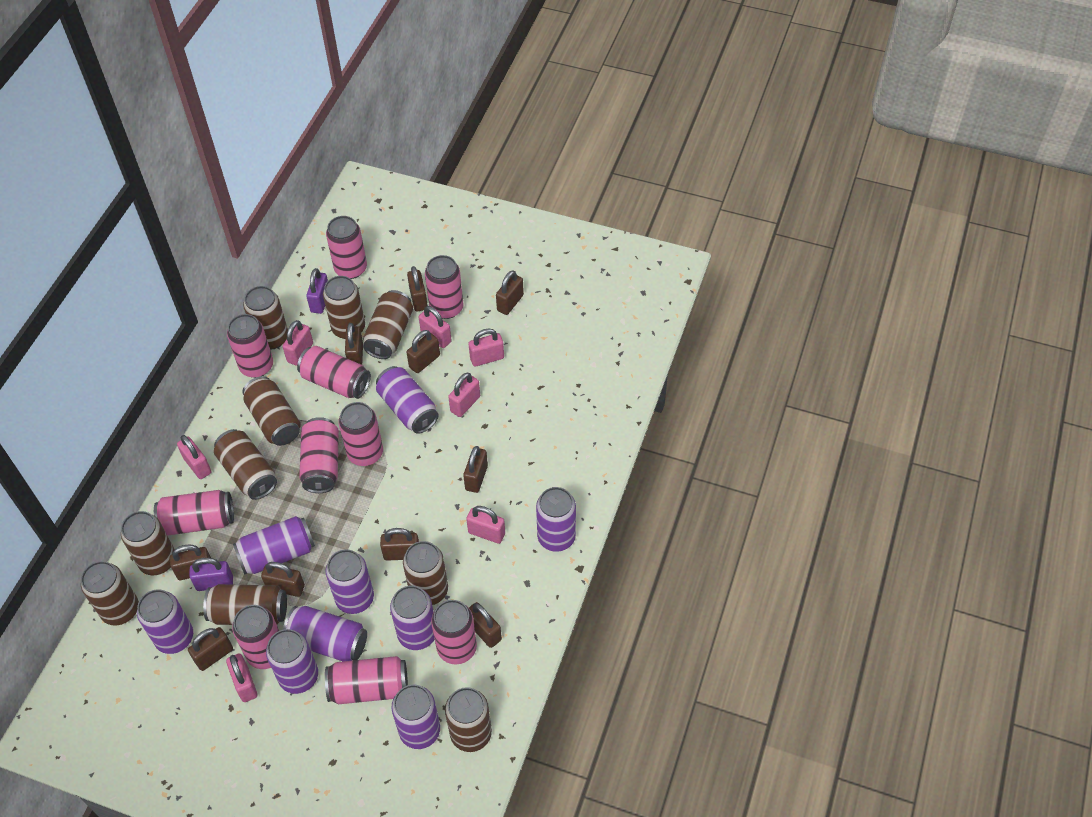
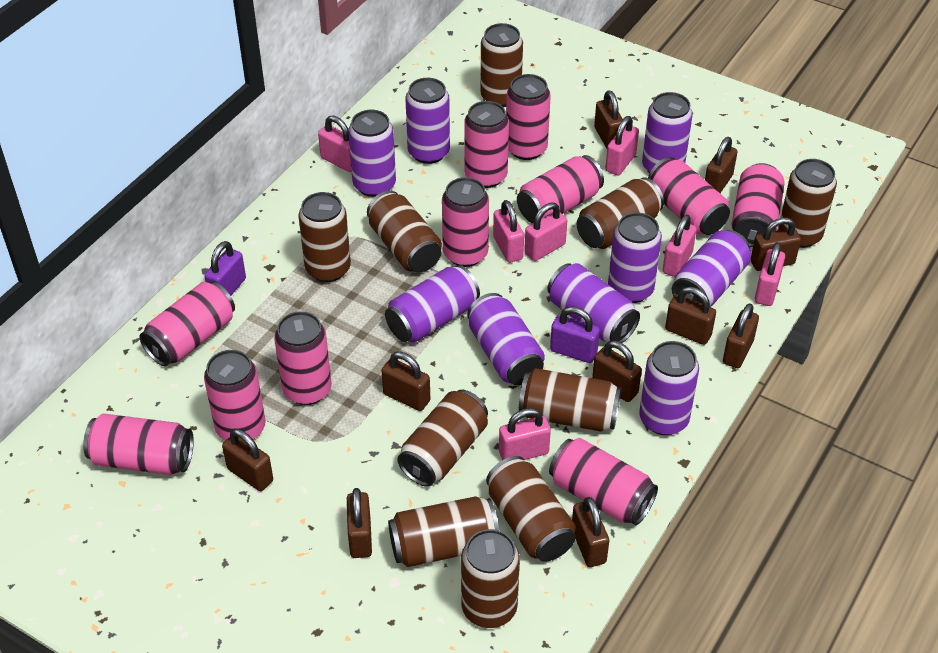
pink can: [154,490,234,536] [227,314,273,378] [232,605,279,669] [297,346,371,399] [299,417,339,493] [325,656,408,704] [326,216,367,279] [338,402,383,466] [425,255,464,319] [431,600,477,664] = 10 -> [83,414,194,475] [140,281,235,366] [204,350,266,441] [274,311,332,405] [442,177,489,267] [464,101,509,188] [506,74,551,160] [517,155,604,223] [549,438,658,525] [648,157,730,235] [731,163,785,247] = 11

